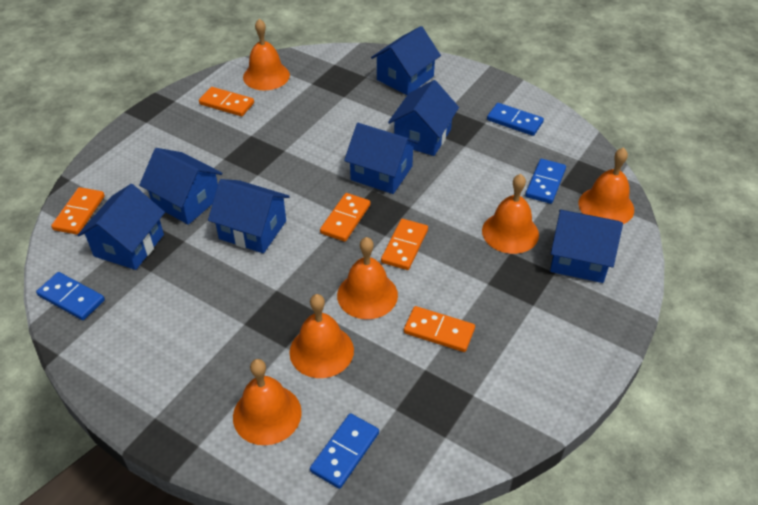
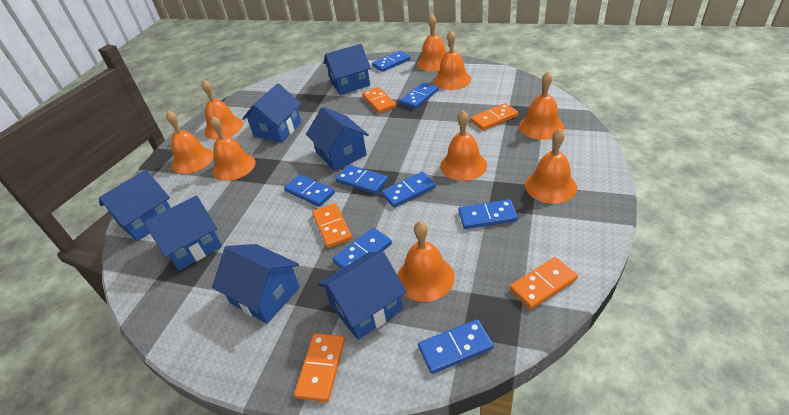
blue domino: [36,272,105,320] [310,413,379,489] [487,103,544,136] [525,159,566,204] = 4 -> [284,174,335,207] [333,228,392,269] [336,165,388,194] [372,51,411,72] [381,172,436,208] [400,82,438,109] [418,319,494,374] [458,199,518,229] = 8
orange bell: [233,359,302,445] [243,19,290,90] [289,294,354,378] [337,237,398,319] [482,174,539,254] [578,147,634,224] = 6 -> [166,111,214,174] [202,80,243,140] [210,116,255,181] [398,221,455,302] [417,15,446,71] [434,30,471,90] [440,110,487,181] [519,72,564,140] [525,128,577,204] = 9

